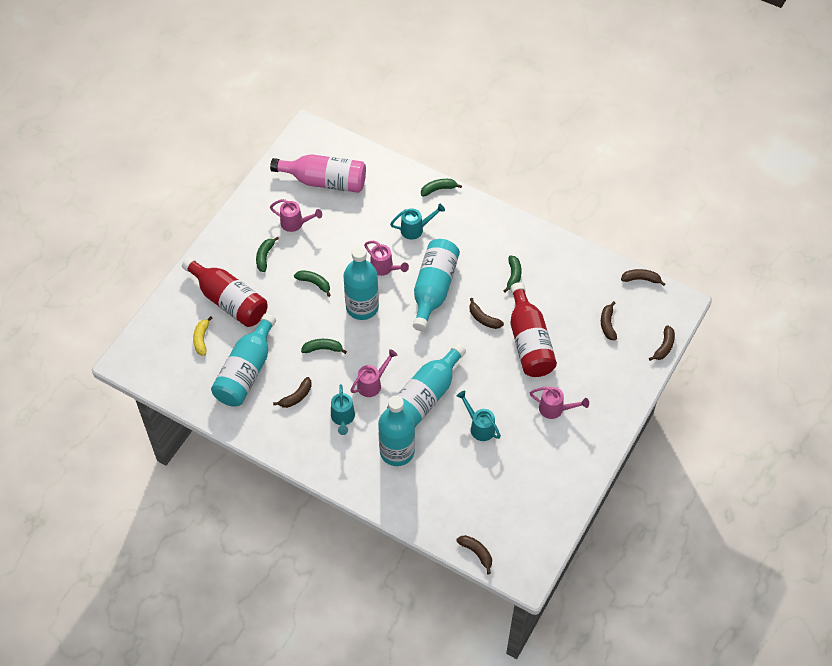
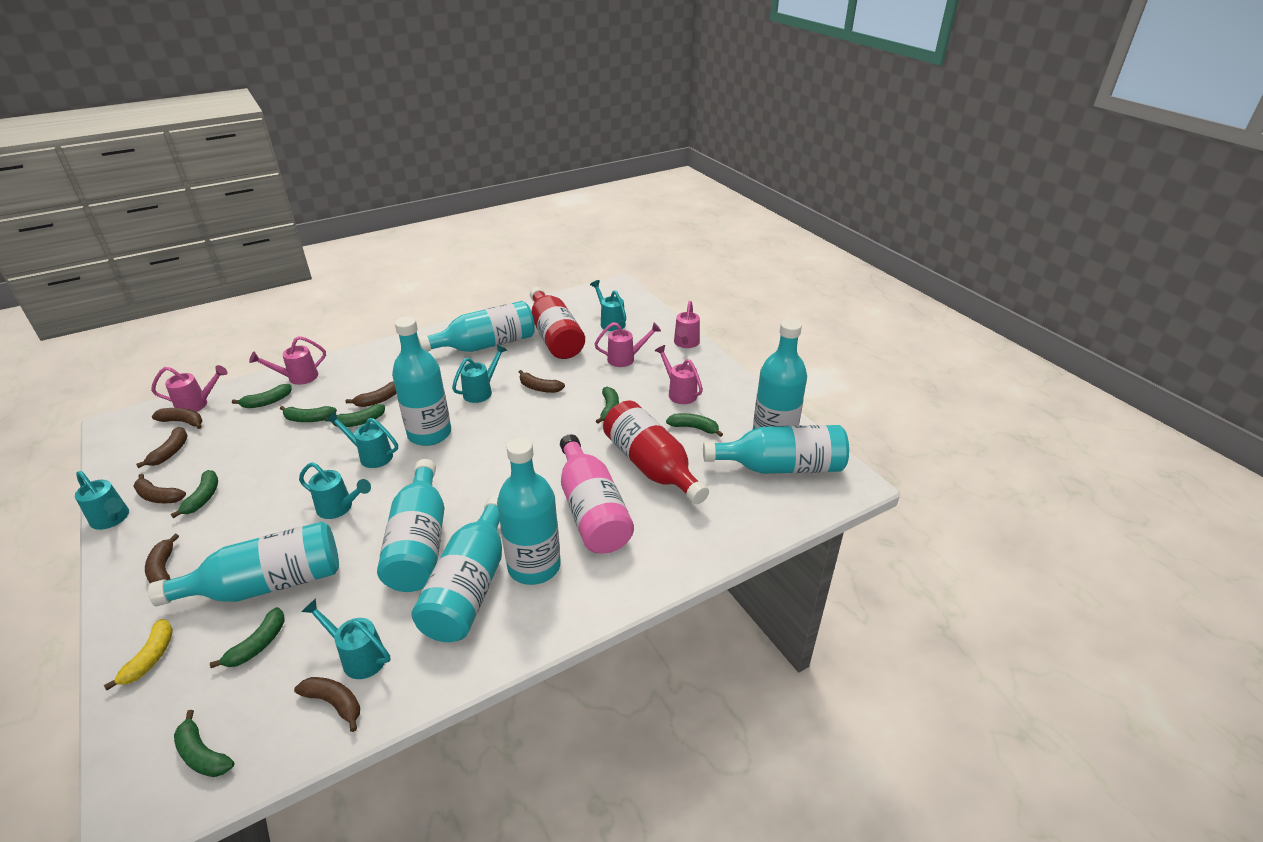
brown banana: [273,377,312,408] [456,535,492,574] [469,298,504,329] [601,301,617,340] [621,269,665,286] [649,325,675,361] = 6 -> [133,474,186,503] [136,427,188,468] [145,534,179,583] [152,408,203,429] [294,677,360,732] [346,381,397,407] [519,370,565,393] = 7
green banana: [256,236,279,272] [294,270,331,297] [301,339,347,354] [421,179,462,197] [503,255,522,293] = 5 -> [171,470,218,518] [174,710,234,777] [210,607,285,668] [232,384,292,408] [280,406,337,422] [325,404,385,427] [596,387,619,424] [666,413,723,437] = 8
pink watering can: [270,199,322,232] [350,349,397,397] [364,241,409,276] [530,387,589,419] = 4 -> [151,365,228,412] [249,336,326,385] [595,322,661,367] [655,345,703,404] [674,301,700,348] = 5
turquoise bottle: [211,313,276,407] [343,246,379,320] [378,396,415,466] [387,343,466,427] [413,239,460,331] = 5 -> [148,522,339,606] [377,459,444,592] [392,317,451,446] [411,496,502,642] [418,301,535,352] [497,438,561,585] [703,425,849,474] [753,319,807,430] = 8
turquoise watering can: [331,384,355,435] [390,203,445,240] [457,391,501,441] = 3 -> [75,471,129,530] [299,462,371,519] [301,598,390,679] [326,411,398,468] [452,344,507,403] [590,280,626,331] = 6

